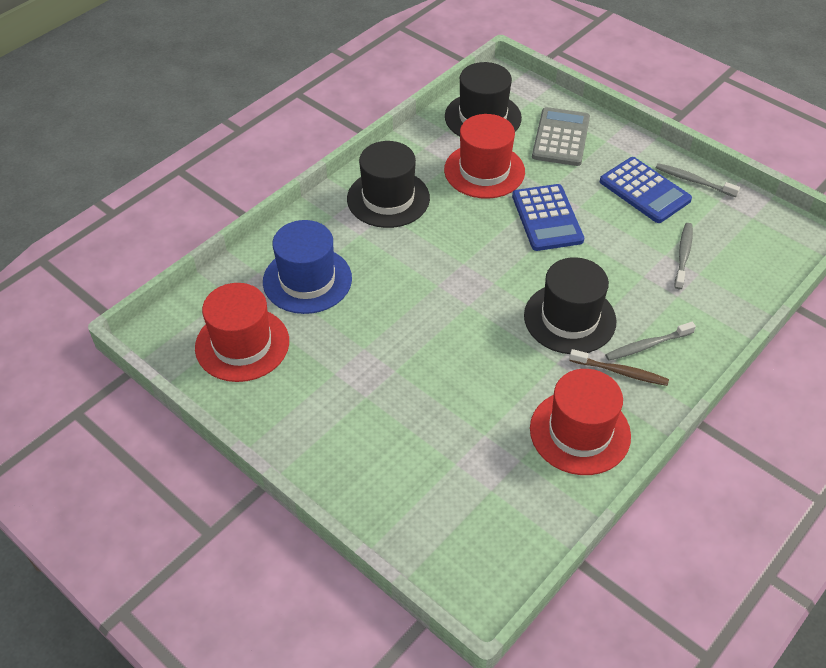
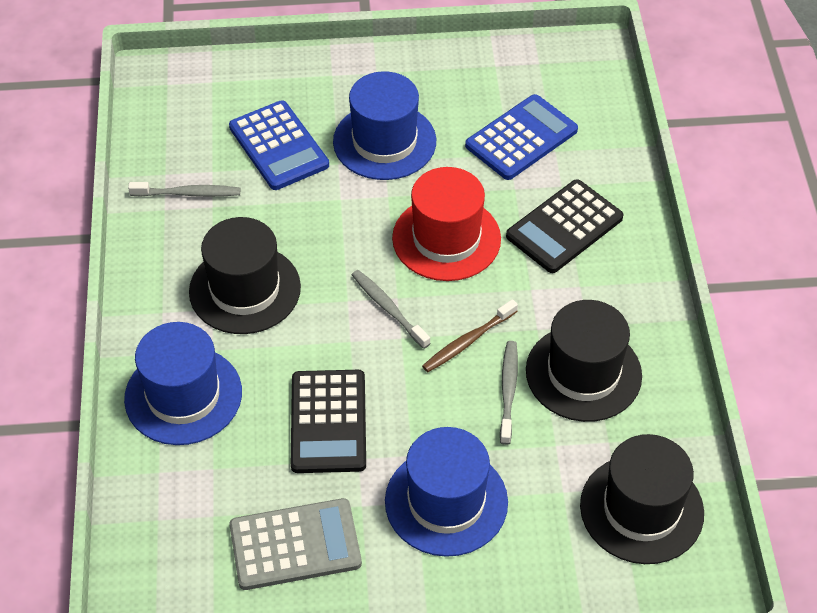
black calculator: none = 0 -> [291,370,366,473] [506,179,623,273] = 2
blue hat: [263,220,352,314] = 1 -> [124,322,242,445] [333,71,436,180] [385,427,508,557] = 3
red hat: [195,283,289,382] [444,114,525,199] [530,369,631,475] = 3 -> [392,167,501,281] = 1

